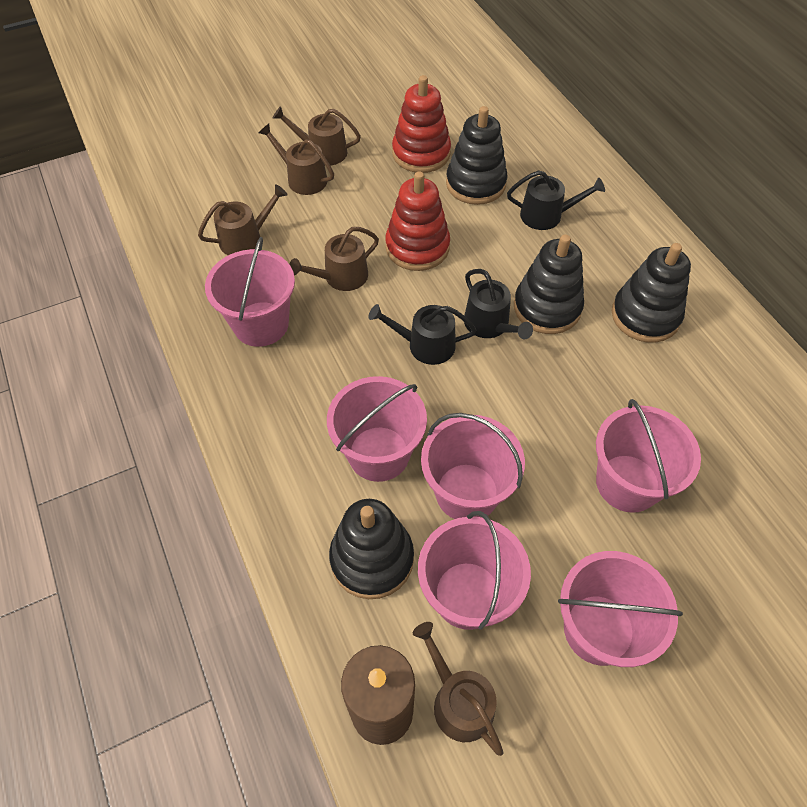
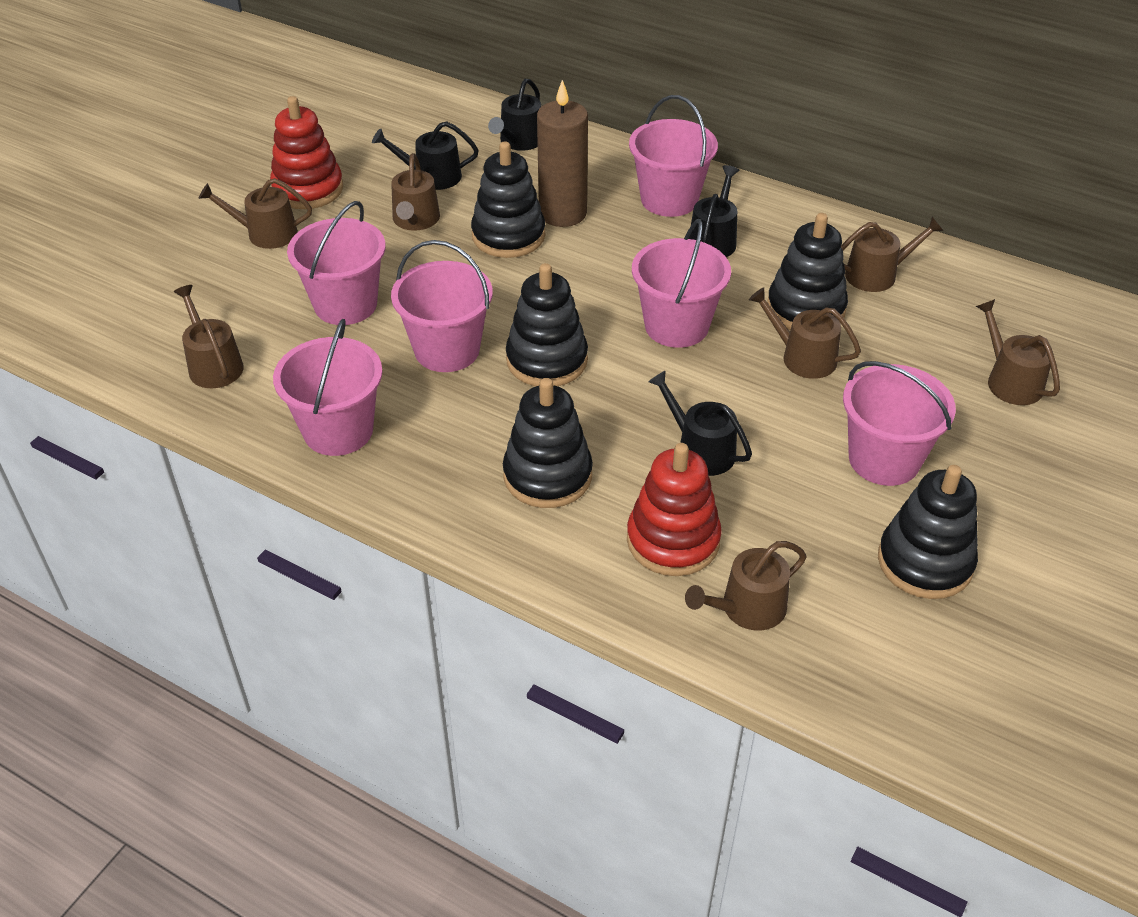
black stacking toy: [329,499,414,599] [446,106,507,205] [514,234,584,334] [612,243,691,343] = 4 -> [471,141,545,258] [503,378,593,508] [506,263,588,386] [767,213,848,330] [878,465,978,599] = 5
black watering can: [368,304,477,365] [464,269,533,339] [507,170,605,230] = 3 -> [372,121,479,190] [488,79,541,151] [648,371,752,476] [689,165,739,257] = 4
brown watering can: [198,184,288,255] [259,124,334,195] [273,106,361,166] [289,227,379,291] [413,622,504,756] = 5 -> [174,285,244,388] [199,178,312,249] [391,153,440,231] [685,541,807,630] [749,287,861,379] [841,217,943,292] [976,299,1060,405] = 7

